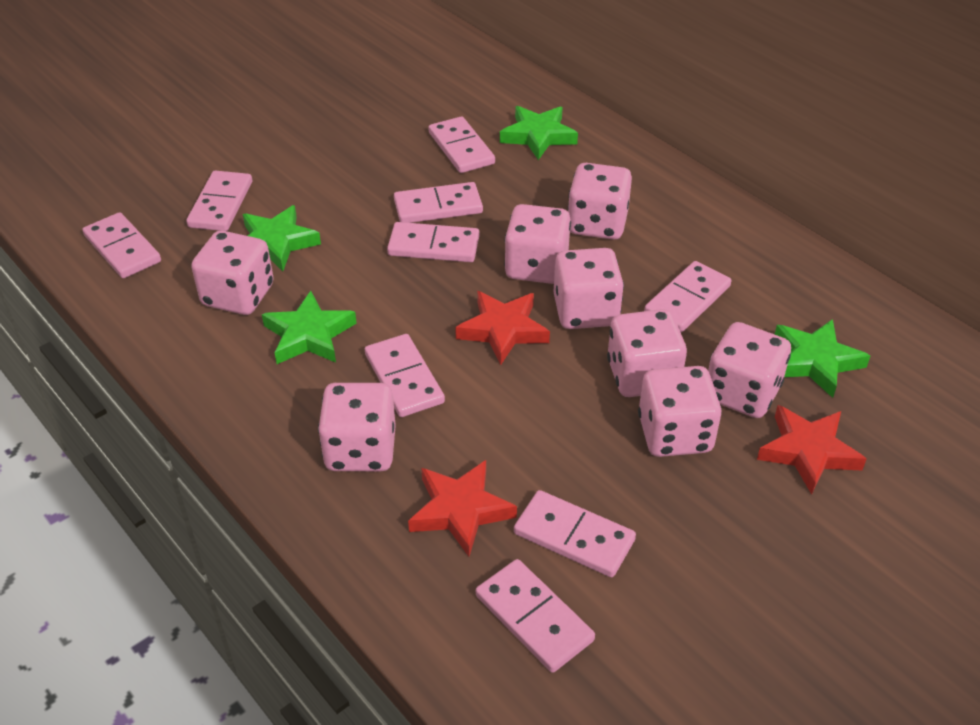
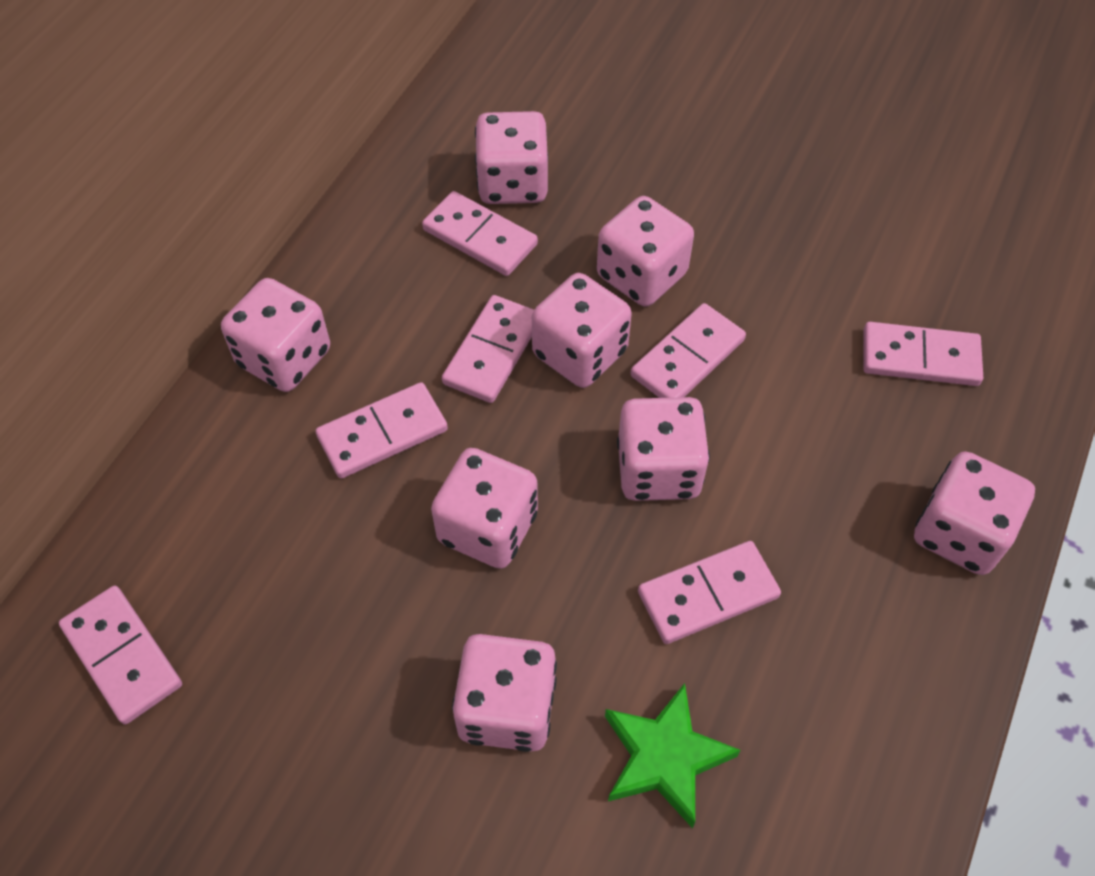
green star: [243,205,321,271] [262,291,357,364] [500,106,578,160] [775,319,870,398] = 4 -> [605,683,740,828] = 1
pink domino: [82,212,161,278] [186,170,252,231] [365,334,445,417] [387,222,480,262] [394,182,483,223] [428,116,495,173] [476,559,595,673] [514,490,636,577] [644,261,731,332] = 9 -> [59,586,182,724] [316,382,448,478] [422,191,538,276] [442,295,534,403] [631,303,746,398] [638,541,781,644] [863,322,983,386] = 7
red star: [408,460,517,556] [455,291,550,365] [757,405,866,495] = 3 -> none = 0

